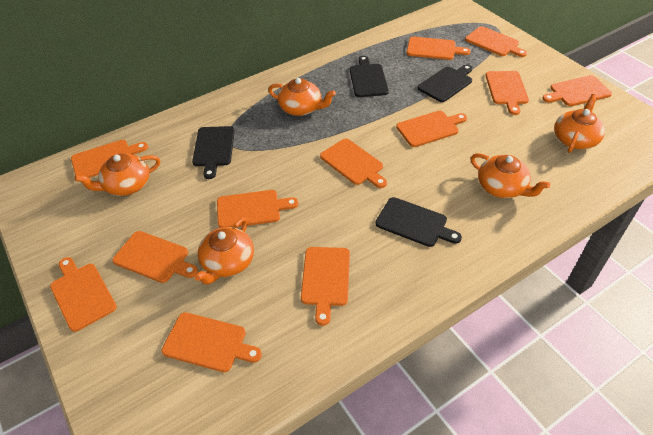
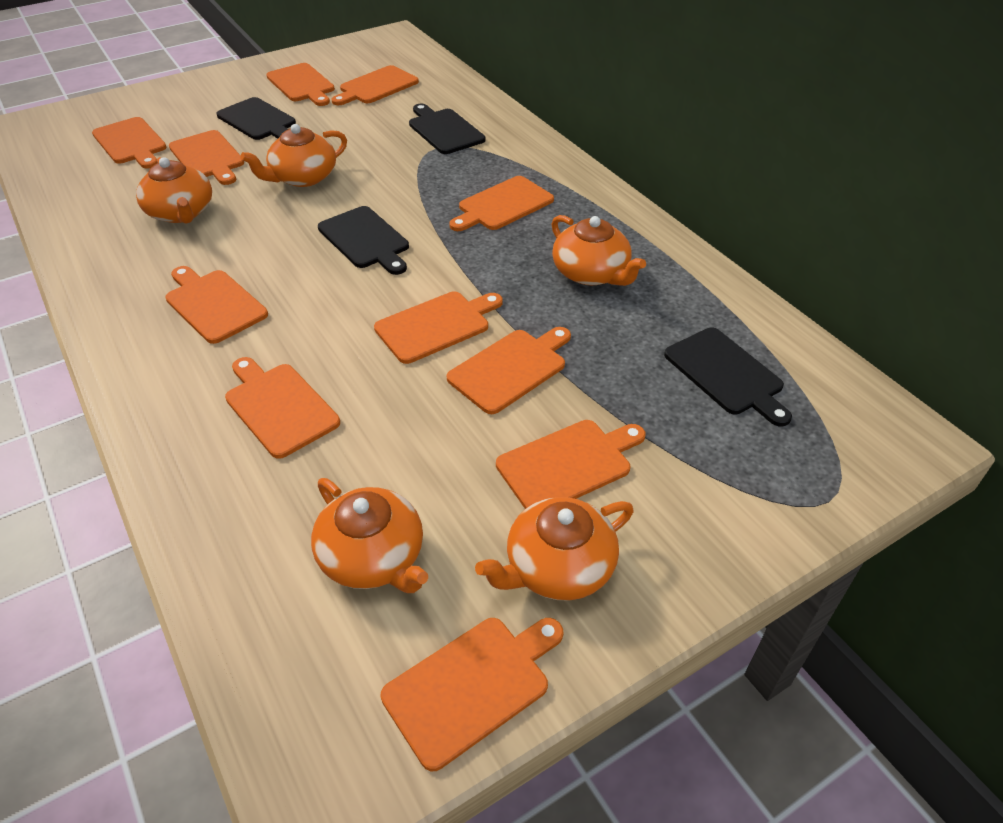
orange cutting board: [50,257,117,332] [71,140,148,178] [112,231,198,283] [162,312,262,372] [217,190,298,228] [301,247,350,326] [320,139,387,188] [396,111,467,147] [407,37,471,60] [465,26,527,57] [485,71,529,115] [542,75,612,106] = 12 -> [92,117,167,169] [165,266,268,344] [169,130,244,185] [225,357,340,459] [266,63,335,106] [331,65,419,105] [374,291,503,364] [380,618,563,771] [447,327,571,414] [449,176,554,231] [496,420,645,509] = 11

